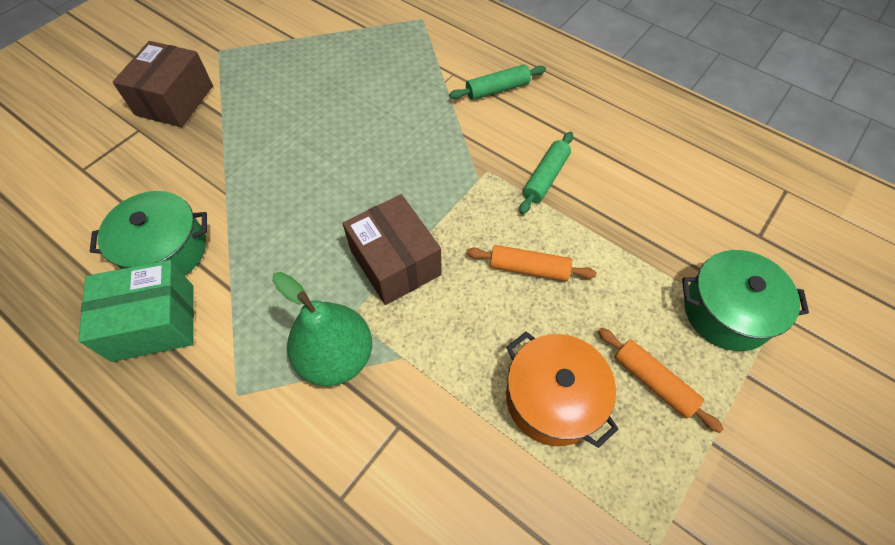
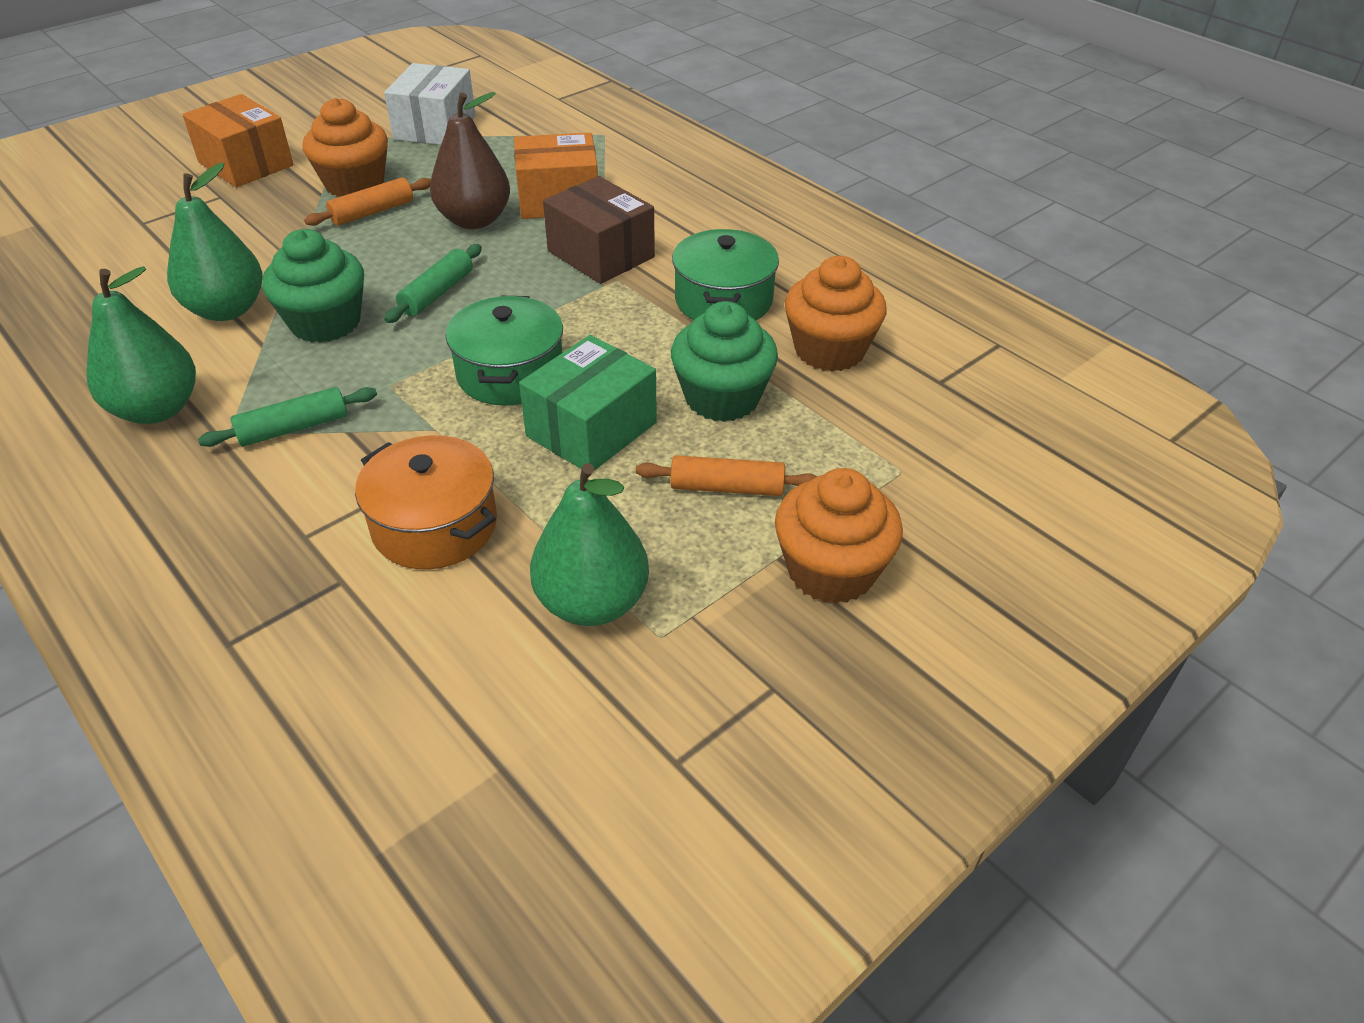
brown box: [113,41,213,127] [343,194,442,305] = 2 -> [543,176,655,284] = 1
brown pear: none = 0 -> [430,92,510,229] = 1
green cupcake: none = 0 -> [262,229,364,343] [671,301,778,422] = 2
green pear: [272,272,372,386] = 1 -> [86,266,196,424] [167,163,262,321] [530,463,649,626] = 3
orange box: none = 0 -> [182,94,294,187] [514,133,598,219] = 2
orange cupcake: none = 0 -> [303,98,388,197] [775,468,903,604] [785,256,887,372] = 3
white box: none = 0 -> [384,63,476,145] = 1

